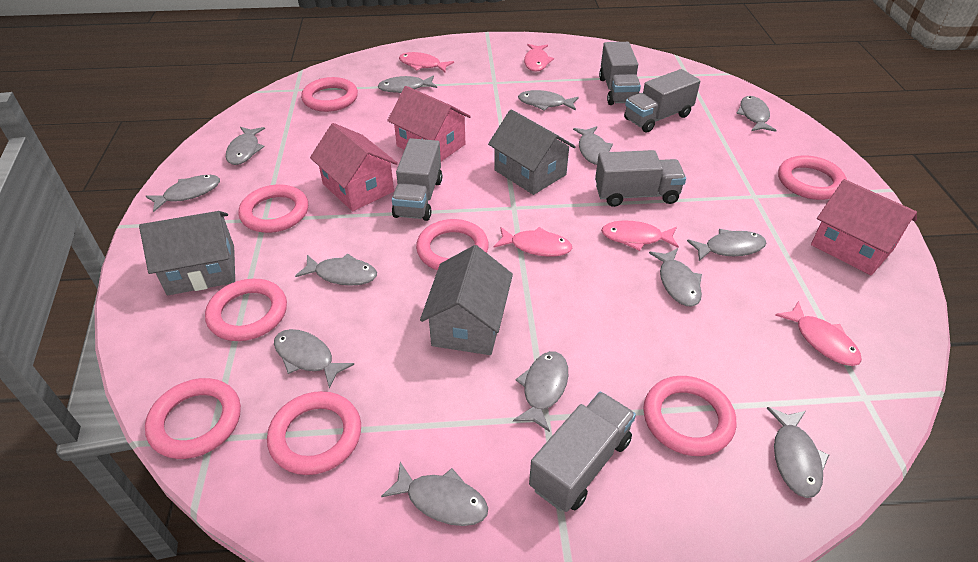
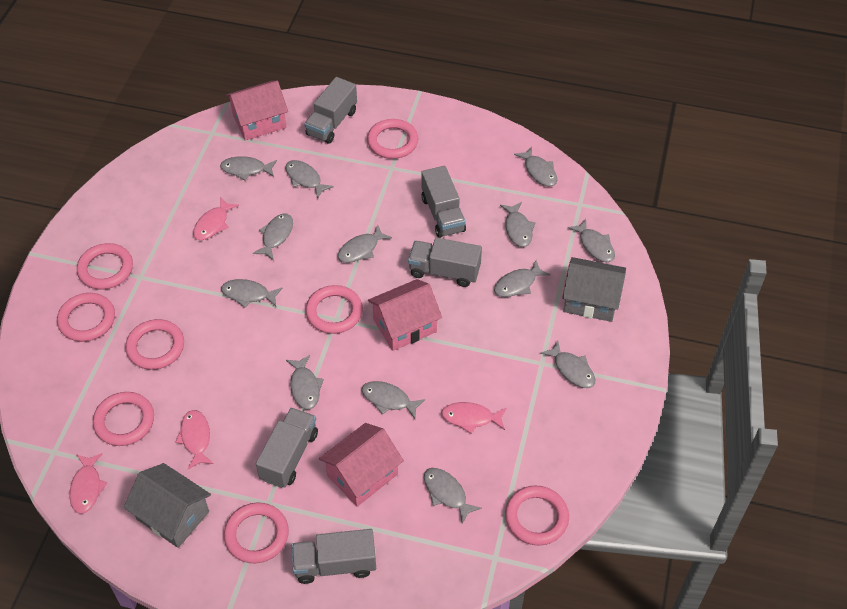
grey house: [139,211,235,295] [420,245,513,355] [488,109,576,195] = 3 -> [124,463,211,548] [562,257,626,322] = 2
pink fish: [399,52,454,72] [494,227,572,257] [524,44,554,72] [601,221,679,251] [775,301,862,366] = 5 -> [69,453,107,514] [175,410,214,469] [193,197,239,240] [441,402,506,434] = 4

